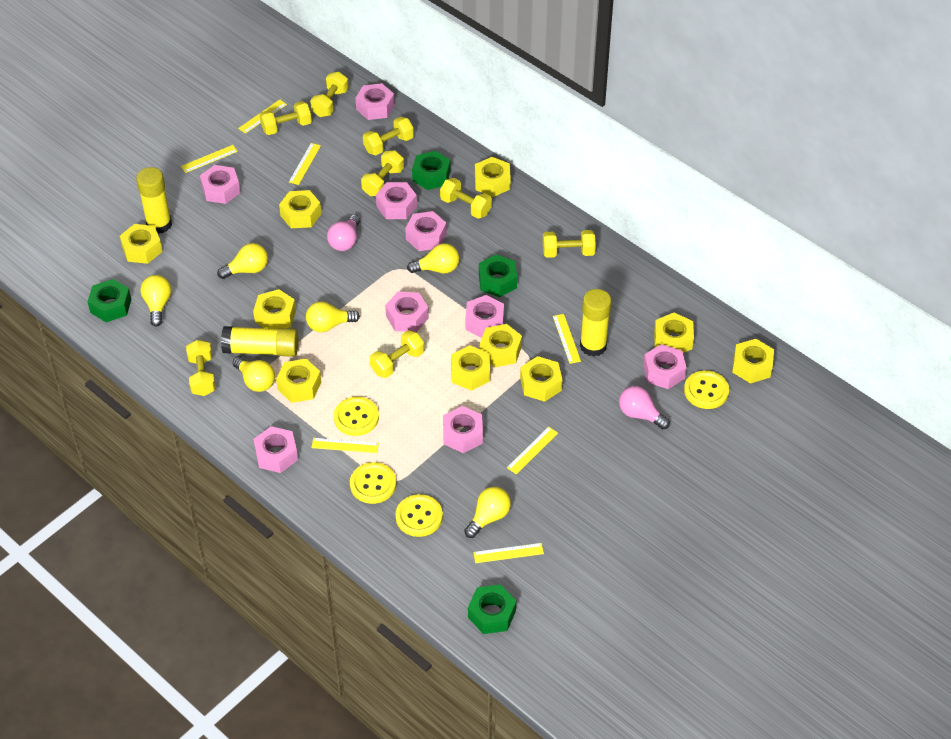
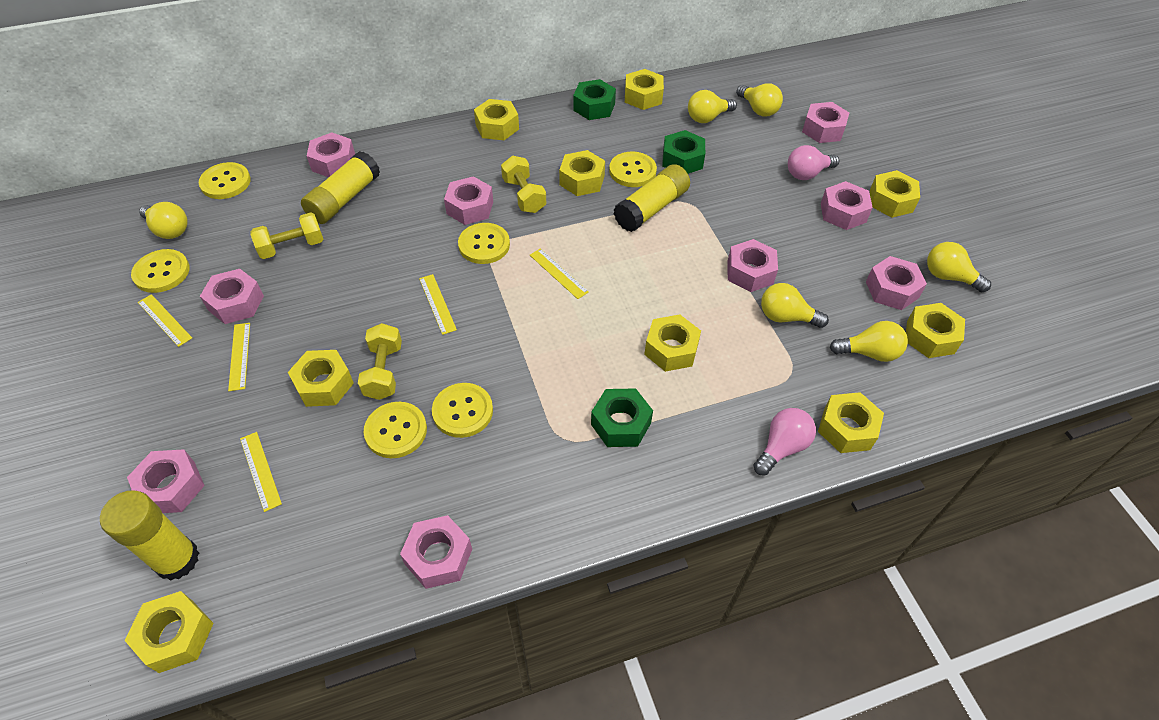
green nut: [88,279,131,322] [412,151,451,190] [468,584,516,634] [479,255,517,297] = 4 -> [573,79,616,120] [591,388,653,447] [662,130,705,174] = 3
yellow button: [334,397,379,436] [350,462,396,504] [395,494,443,537] [684,370,729,409] = 4 -> [131,249,190,293] [199,162,251,199] [364,402,427,458] [432,383,493,438] [458,223,510,264] [609,151,657,187] = 6
yellow dumbbell: [186,340,216,396] [259,101,312,135] [310,72,349,117] [361,151,404,196] [363,117,414,155] [370,330,424,378] [440,178,492,219] [543,230,596,258] = 8 -> [250,212,324,259] [358,323,402,400] [501,156,546,213] = 3
yellow nut: [120,224,163,264] [253,289,296,329] [276,359,321,403] [279,190,321,228] [451,345,490,391] [475,157,511,197] [480,324,522,367] [520,356,562,402] [654,312,694,353] [732,339,774,384] = 10 -> [124,591,214,673] [288,350,354,407] [474,99,519,140] [559,150,605,196] [625,69,664,110] [644,314,701,372] [818,392,884,453] [870,170,920,218] [906,303,965,358] = 9
yellow ruler: [181,145,238,173] [238,99,287,134] [289,143,321,185] [311,438,379,453] [473,543,544,563] [507,427,558,474] [553,314,581,364] = 7 -> [138,294,192,347] [228,323,250,391] [240,432,282,512] [419,274,457,335] [530,248,589,299] = 5

